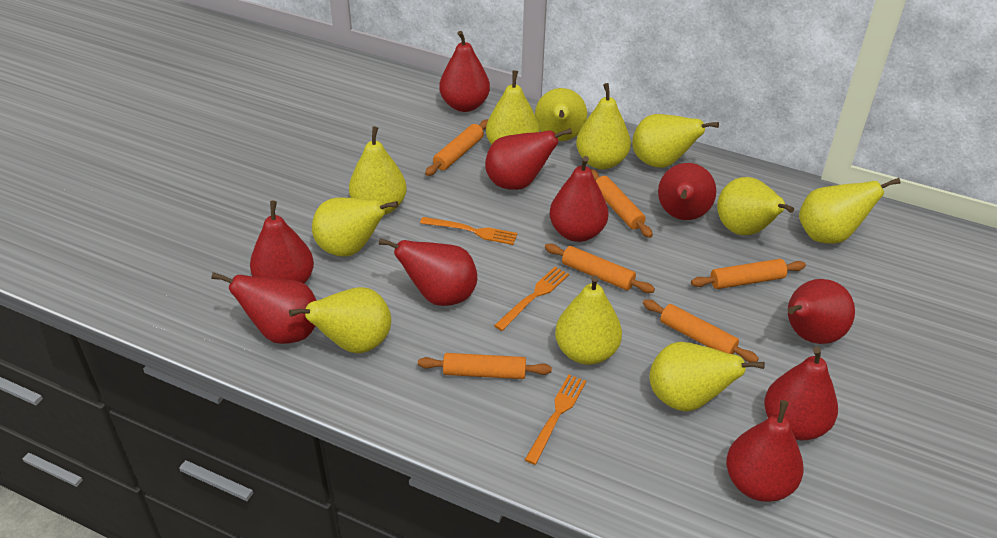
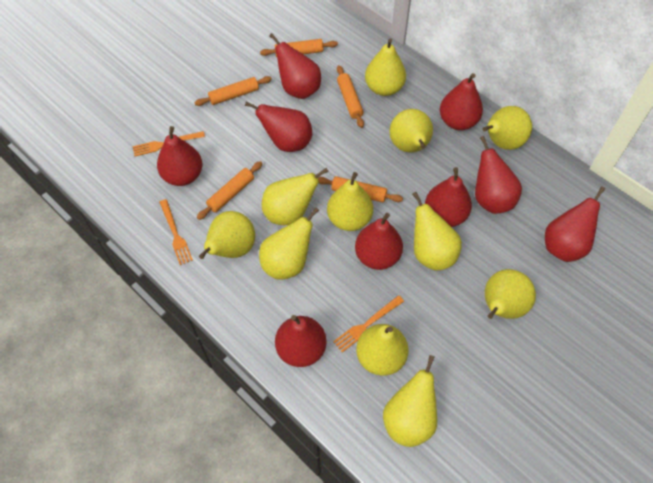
orange rolling pin: [418,353,552,379] [425,119,489,176] [545,244,655,293] [590,169,653,238] [643,299,759,362] [691,259,806,289] = 6 -> [194,76,272,106] [197,161,262,220] [260,39,338,57] [318,176,403,203] [337,65,364,128] = 5
red pear: [211,272,317,344] [250,201,314,284] [379,238,477,306] [439,31,490,112] [485,128,572,190] [549,156,609,242] [658,163,716,220] [726,400,804,502] [764,347,838,440] [788,279,855,344] = 10 -> [157,126,202,186] [245,102,312,152] [269,33,321,99] [275,315,327,367] [355,213,403,270] [425,167,472,227] [440,73,483,130] [475,136,522,214] [545,187,605,262] = 9

